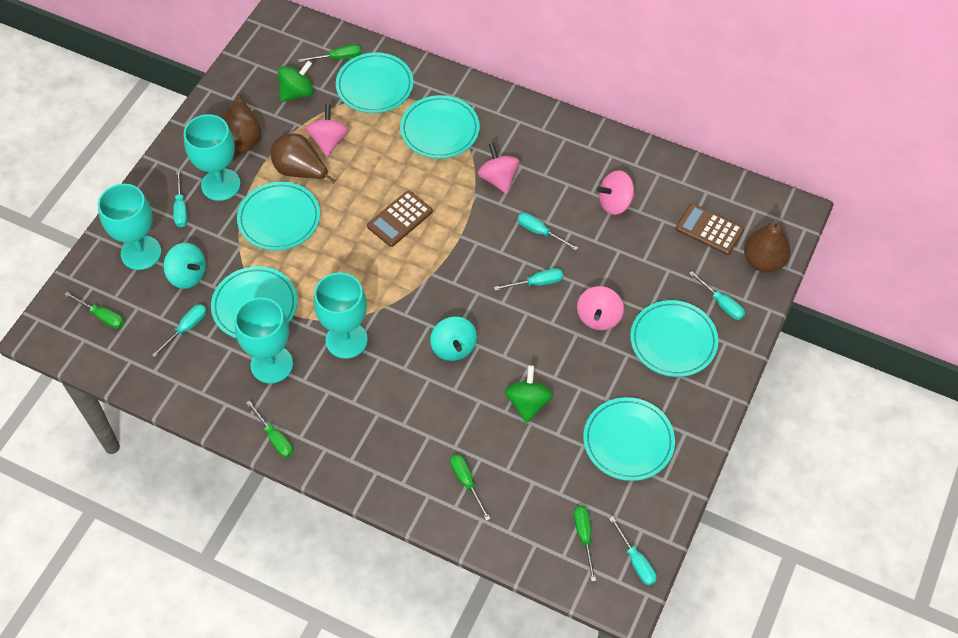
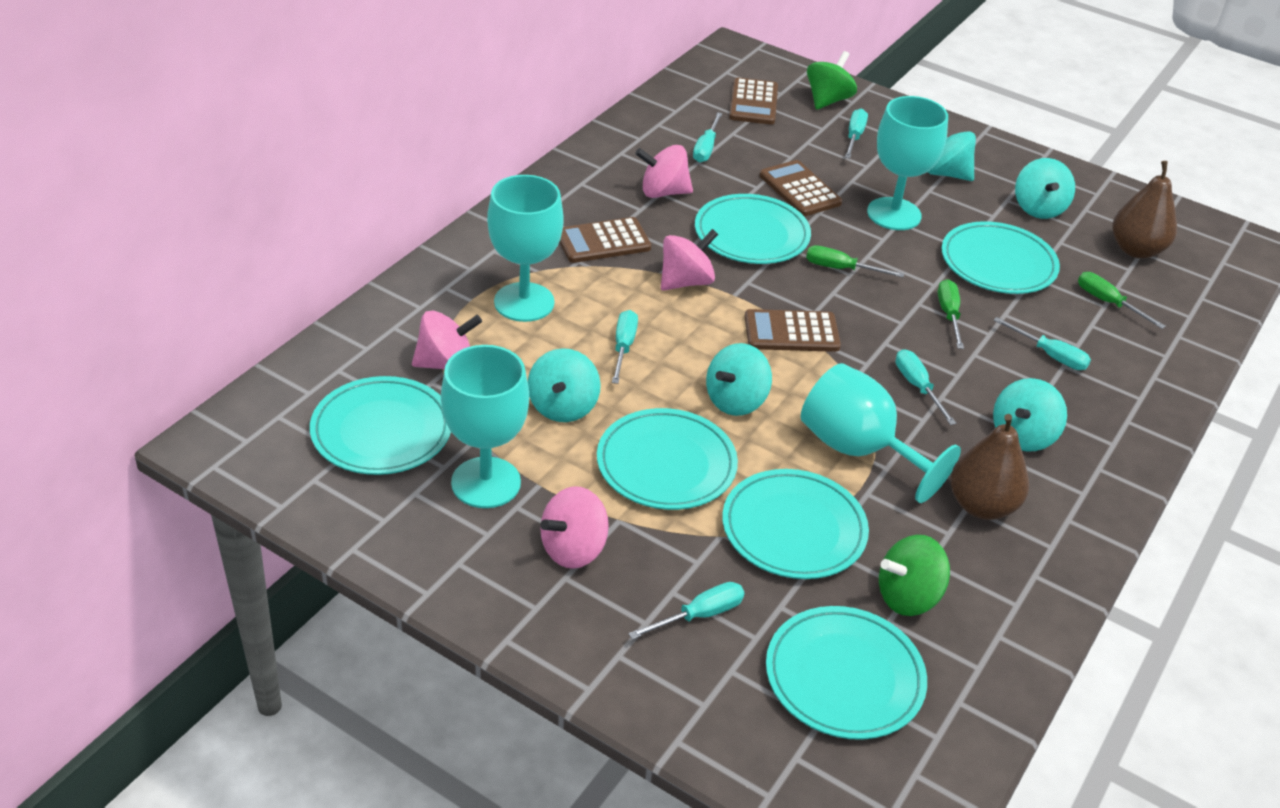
brown calculator: [367,191,433,247] [675,203,744,255] = 2 -> [560,217,651,263] [729,77,778,125] [745,309,841,352] [759,160,842,216] = 4
brown pear: [222,93,261,153] [270,134,336,183] [744,219,791,273] = 3 -> [950,414,1029,520] [1112,161,1177,259] = 2
green screwdriver: [64,292,124,329] [246,400,293,458] [298,44,361,62] [450,454,491,521] [574,506,596,582] = 5 -> [806,245,904,277] [938,279,964,349] [1078,272,1166,329] = 3
turquoise spinning top: [163,243,206,289] [430,316,477,361] = 2 -> [528,348,601,422] [706,343,772,416] [928,132,976,181] [993,378,1067,452] [1015,158,1075,219] = 5

